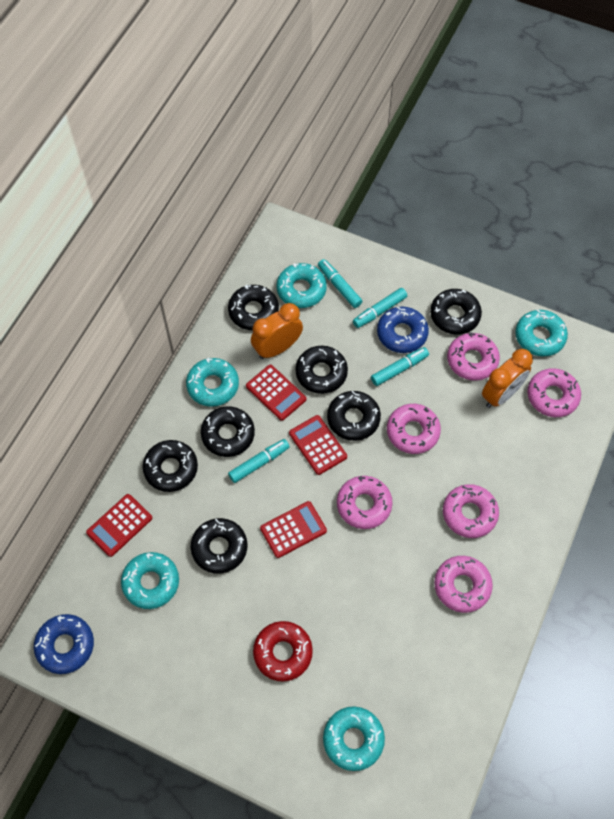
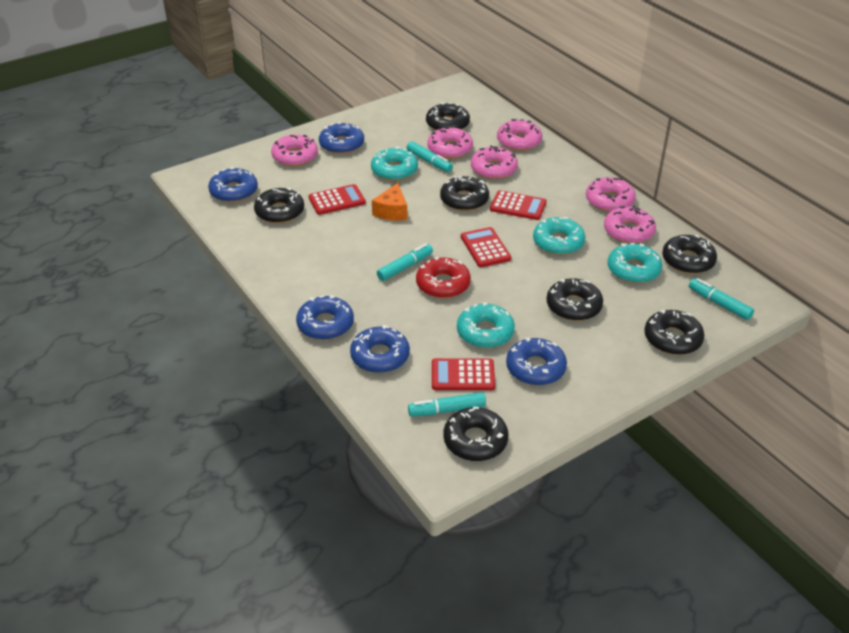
blue donut: [34,614,94,674] [377,306,429,353] = 2 -> [208,167,258,202] [296,295,354,340] [319,122,364,154] [350,325,410,373] [506,338,567,385] = 5
orange cheese: none = 0 -> [372,183,407,221] = 1
orange clock: [251,303,303,359] [482,349,533,408] = 2 -> none = 0
turquoise donut: [121,552,179,609] [186,358,239,407] [277,263,327,308] [323,706,385,771] [515,309,568,356] = 5 -> [371,147,418,181] [457,302,515,348] [533,217,585,255] [607,243,662,283] = 4

